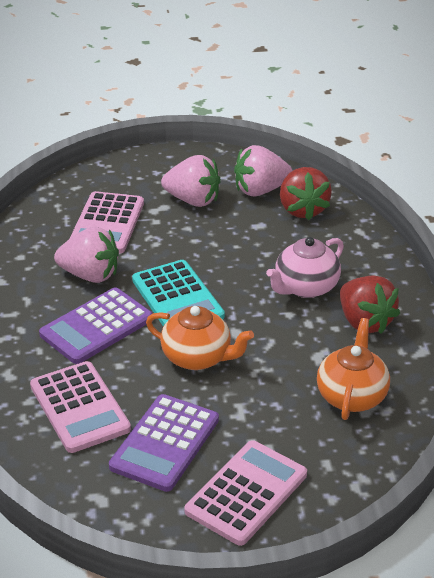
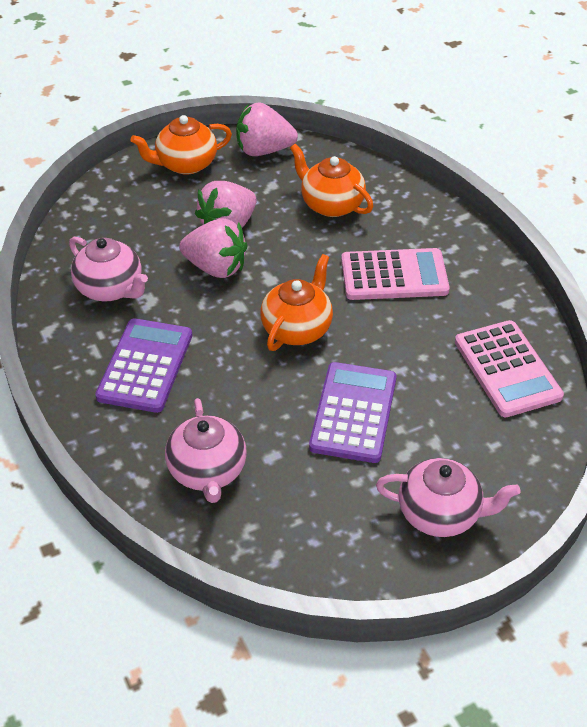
orange teapot: [146,306,254,370] [317,318,390,420] = 2 -> [131,115,232,175] [260,254,333,351] [290,143,373,217] = 3
pink calculator: [30,361,131,453] [70,191,144,253] [185,440,307,546] = 3 -> [341,248,450,300] [455,320,564,417] = 2
pink teapot: [266,237,344,298] = 1 -> [69,237,148,301] [165,398,247,503] [376,458,521,537] = 3
red strawberry: [280,167,332,220] [340,275,400,334] = 2 -> none = 0
turquoise calculator: [132,260,225,327] = 1 -> none = 0

